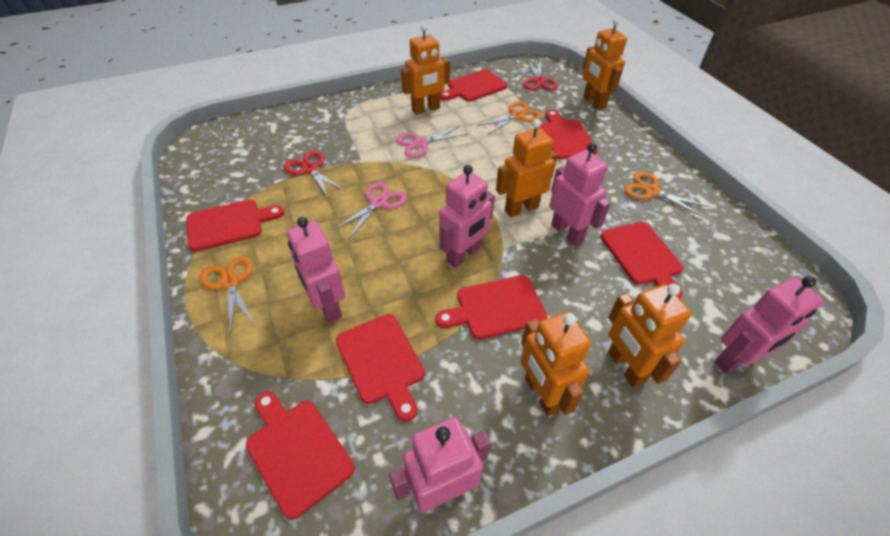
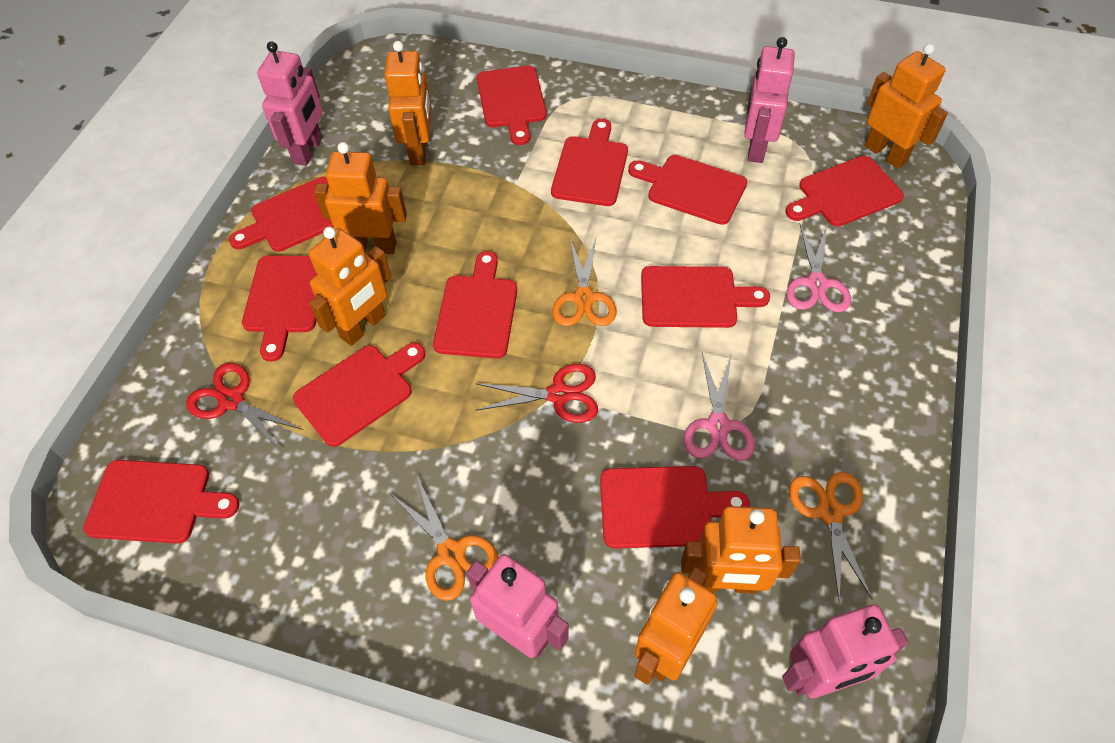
orange robot: [401,24,450,115] [496,119,558,217] [520,311,591,416] [583,18,627,110] [608,284,692,388] = 5 -> [309,227,391,346] [314,142,407,254] [385,41,432,165] [634,567,717,685] [681,506,801,594] [865,43,948,169] = 6
pink robot: [287,217,346,323] [389,417,491,513] [439,165,495,268] [549,143,611,246] [714,276,823,374] = 5 -> [257,41,323,166] [467,554,569,658] [744,37,795,163] [782,604,909,698] = 4
red cutting board: [186,200,284,252] [246,391,355,520] [336,314,425,422] [436,275,548,340] [440,69,507,101] [538,110,598,159] [601,222,683,298] = 7 -> [83,460,239,544] [229,176,334,252] [242,255,317,362] [293,343,425,447] [433,251,517,359] [477,66,547,145] [551,119,628,206] [600,466,750,548] [628,155,747,225] [641,266,770,328] [785,156,904,227] = 11

